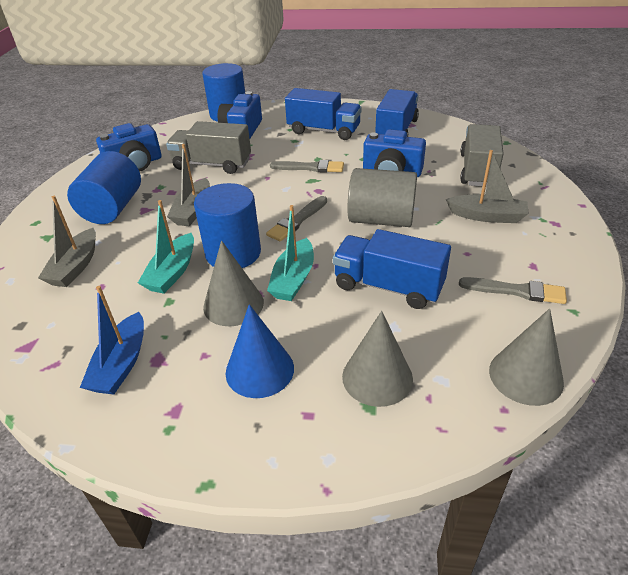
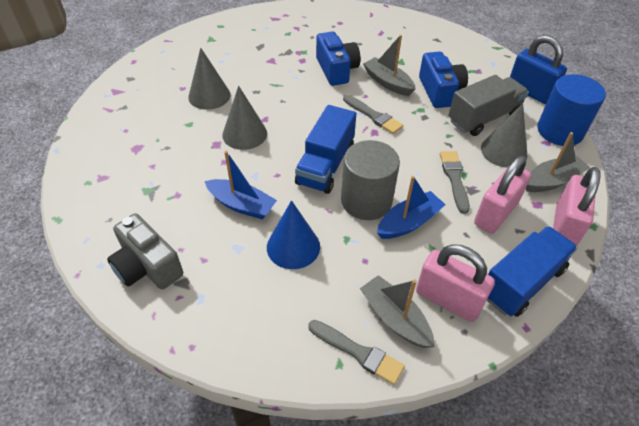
blue boat: [80,286,144,394] = 1 -> [205,151,277,219] [377,176,446,239] = 2
blue camera: [96,123,162,172] [218,91,262,138] [363,129,426,177] = 3 -> [316,31,361,86] [419,51,468,108] = 2
blue cylinder: [67,151,141,224] [194,183,261,268] [202,63,245,122] = 3 -> [537,74,606,146] = 1
blue padlock: none = 0 -> [510,35,567,104] = 1
blue truck: [285,88,361,140] [333,229,451,309] [375,89,419,137] = 3 -> [295,105,356,194] [487,226,578,317] = 2
grey camera: none = 0 -> [107,213,183,290] = 1
grey truck: [166,121,251,174] [460,124,504,187] = 2 -> [449,75,529,136] = 1
pink padlock: none = 0 -> [416,244,495,322] [474,156,531,234] [553,167,601,246] = 3
turquoise boat: [138,200,194,294] [267,205,314,301] = 2 -> none = 0

